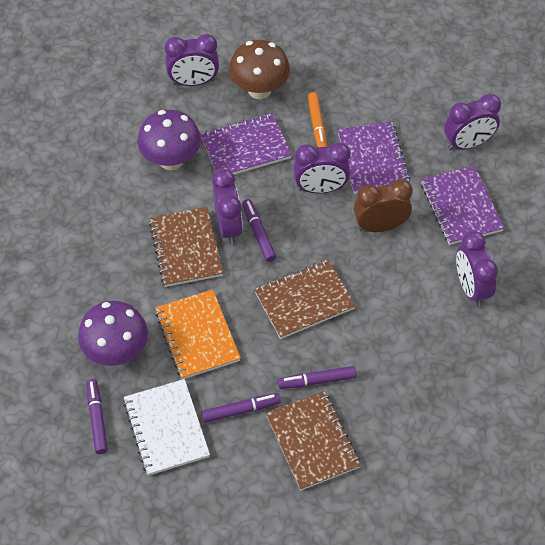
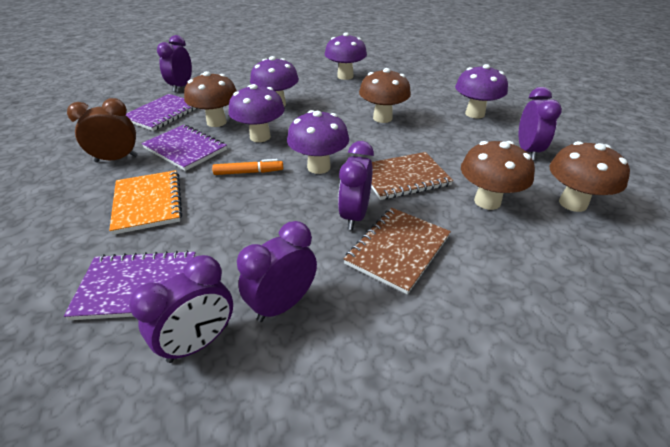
brown mushroom: [229,40,290,99] = 1 -> [184,71,237,127] [359,68,411,123] [461,141,535,210] [549,141,630,212] = 4
brown notebook: [149,207,223,287] [254,259,356,339] [266,391,361,490] = 3 -> [344,208,451,295] [371,152,453,200] = 2
purple marker: [87,379,108,454] [201,393,281,423] [242,199,276,262] [278,366,357,389] = 4 -> none = 0
purple mushroom: [78,301,148,366] [137,110,201,170] = 2 -> [228,84,285,142] [250,56,299,107] [287,110,349,174] [325,33,367,80] [455,64,508,118] = 5
white notebook: [123,379,210,476] = 1 -> none = 0

